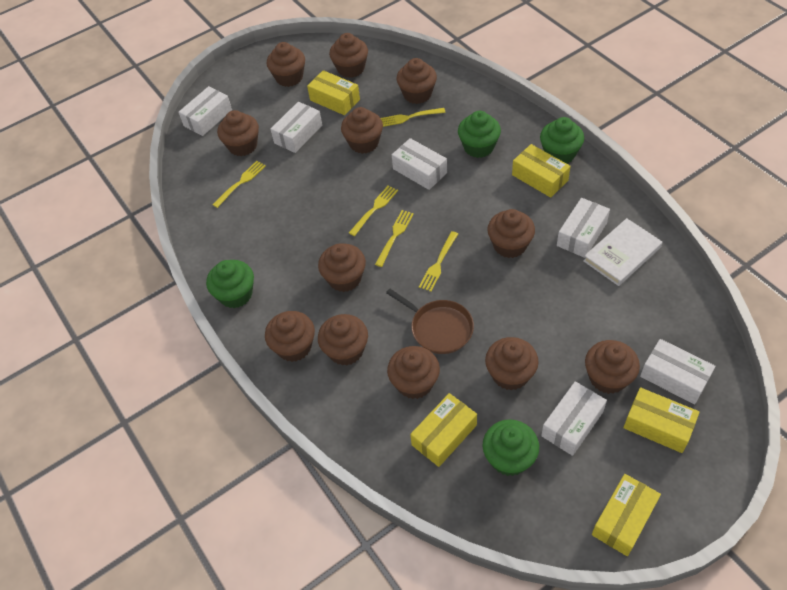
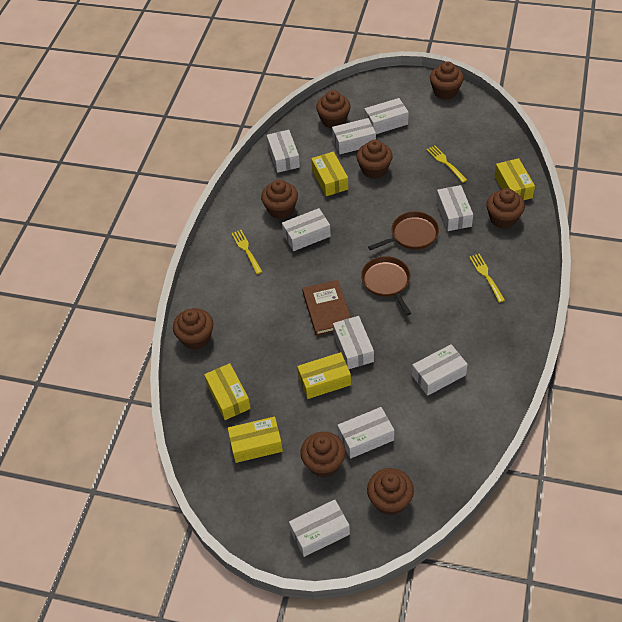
brown book: none = 0 -> [302,280,351,336] = 1
brown cupcake: [217,110,259,156] [265,311,315,362] [267,42,305,87] [318,243,366,292] [318,314,368,366] [329,33,368,78] [341,107,383,154] [387,346,440,399] [396,58,437,104] [485,337,539,391] [487,209,535,258] [585,340,640,394] = 12 -> [173,308,213,350] [261,180,298,219] [300,432,346,478] [316,90,350,129] [356,140,393,179] [367,468,414,515] [430,61,464,100] [486,188,525,229] = 8
brown pan: [386,289,474,354] = 1 -> [361,256,411,316] [368,212,439,250] = 2
green cupcake: [206,260,254,308] [458,111,501,158] [483,419,539,476] [540,117,584,164] = 4 -> none = 0
white book: [583,218,662,286] = 1 -> none = 0
white box: [178,86,232,136] [270,102,322,153] [392,138,447,190] [541,381,607,456] [557,198,610,258] [640,339,715,405] = 6 -> [267,130,300,173] [282,208,331,251] [289,500,350,557] [332,118,376,154] [333,316,374,369] [337,407,394,459] [365,98,409,134] [412,344,468,396] [436,185,473,231] = 9
yellow fork: [212,161,266,208] [349,186,398,236] [375,210,414,267] [381,108,445,127] [419,231,458,292] = 5 -> [231,230,263,274] [427,145,467,183] [469,254,505,303] = 3

